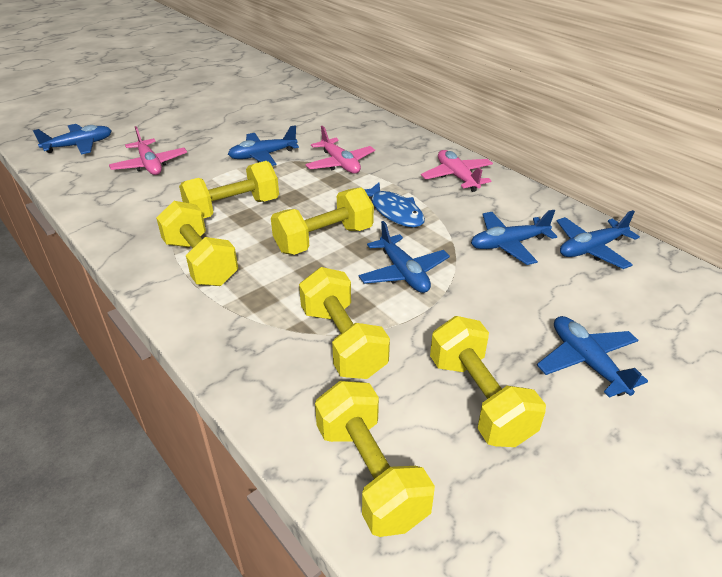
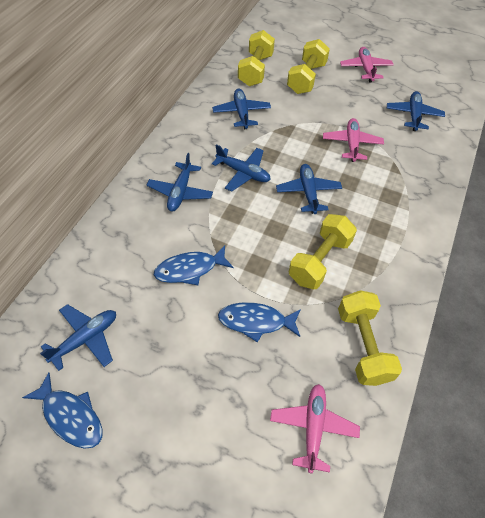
blue fish: [364,183,425,227] = 1 -> [22,372,103,449] [154,245,234,285] [218,302,301,343] = 3
yellow dumbbell: [156,201,238,286] [179,161,279,219] [271,187,374,255] [299,267,390,379] [315,381,435,537] [430,316,546,447] = 6 -> [238,30,275,86] [287,39,330,94] [289,214,357,290] [338,290,402,386] = 4

